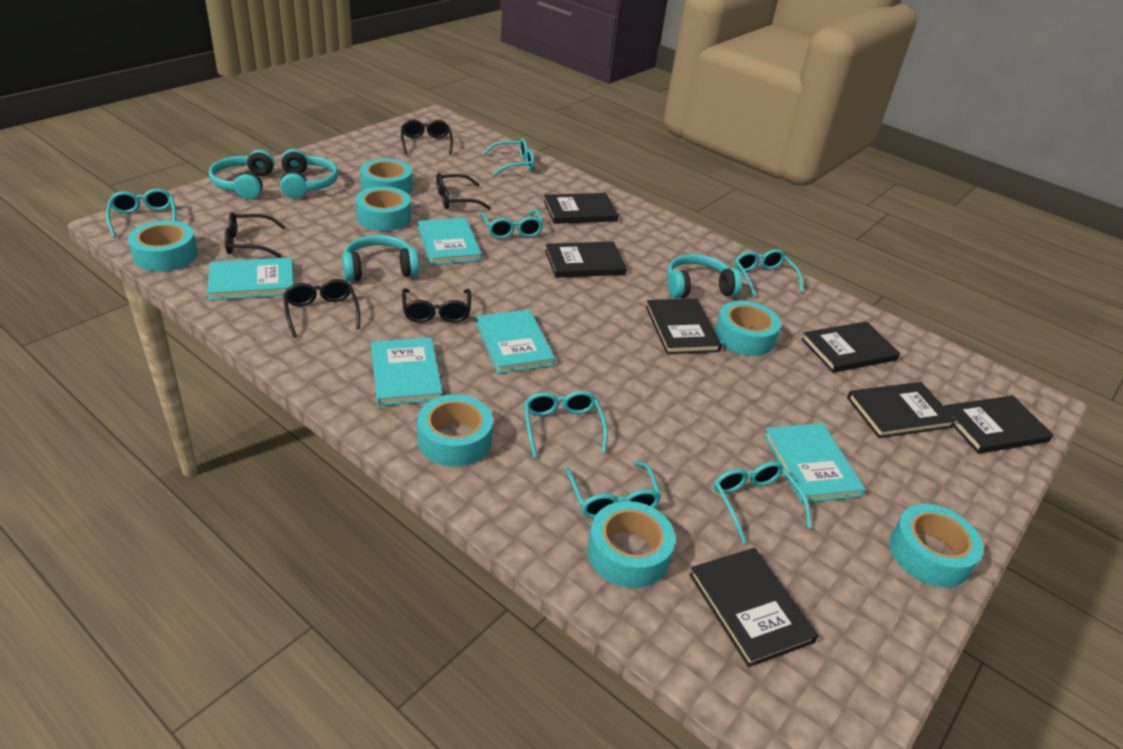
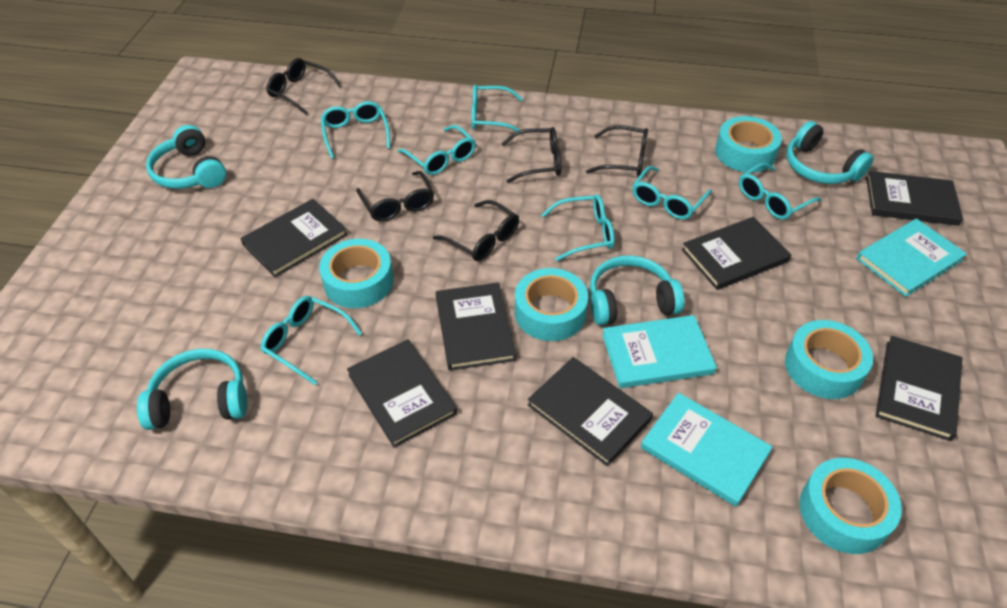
turquoise book: [207,257,294,300] [371,338,443,406] [418,218,482,265] [476,309,555,374] [763,423,866,503] = 5 -> [602,315,717,388] [641,393,773,507] [856,219,967,297] = 3
turquoise tape: [128,220,198,272] [355,186,411,231] [360,158,412,194] [417,394,493,467] [587,501,675,588] [715,301,781,356] [889,504,984,587] = 7 -> [319,239,393,308] [515,268,588,341] [715,116,782,173] [785,320,873,399] [799,458,902,554] = 5

